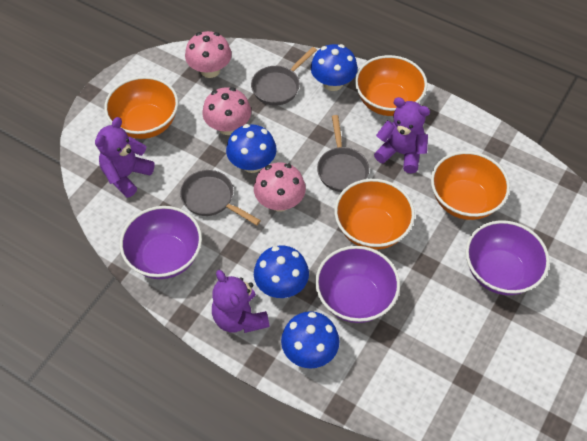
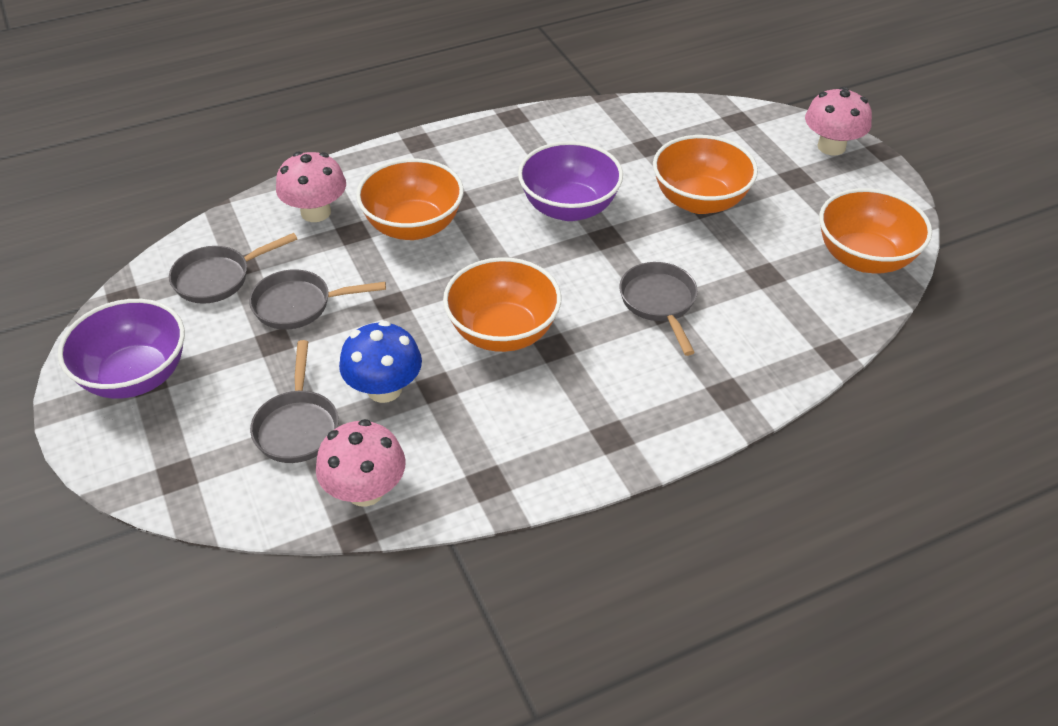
blue mushroom: [226,124,277,173] [254,245,309,298] [281,311,340,369] [311,44,358,91] = 4 -> [339,321,422,403] = 1
grey pan: [180,170,261,225] [251,47,317,106] [317,115,369,192] = 3 -> [169,233,298,304] [249,269,386,330] [250,340,339,463] [619,262,698,356] = 4
purple bowl: [120,206,202,279] [315,246,400,323] [466,220,550,295] = 3 -> [58,299,185,399] [518,141,623,221] = 2
purple teddy bear: [95,117,154,198] [212,270,270,333] [374,97,430,173] = 3 -> none = 0

